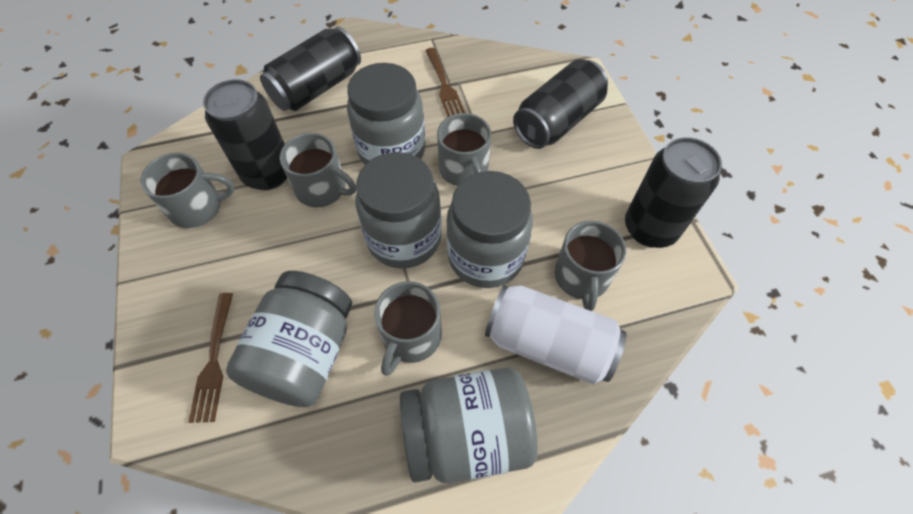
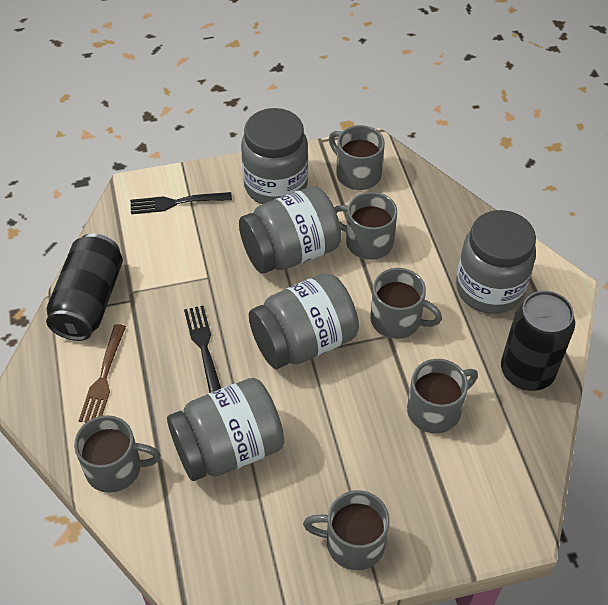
black can: [203,79,287,190] [260,26,361,111] [513,59,608,149] [625,137,722,248] = 4 -> [46,233,123,341] [501,291,575,391] = 2
black fork: none = 0 -> [130,192,232,214] [184,306,221,393] = 2
brown fork: [188,293,233,423] [425,48,465,117] = 2 -> [79,324,126,423] = 1
grey mug: [141,153,235,228] [280,133,356,208] [374,281,442,376] [437,113,491,186] [554,221,626,311] = 5 -> [74,415,160,493] [303,490,390,570] [329,125,385,190] [334,192,397,260] [370,268,442,339] [407,359,478,434] = 6
white can: [485,285,627,384] = 1 -> none = 0

